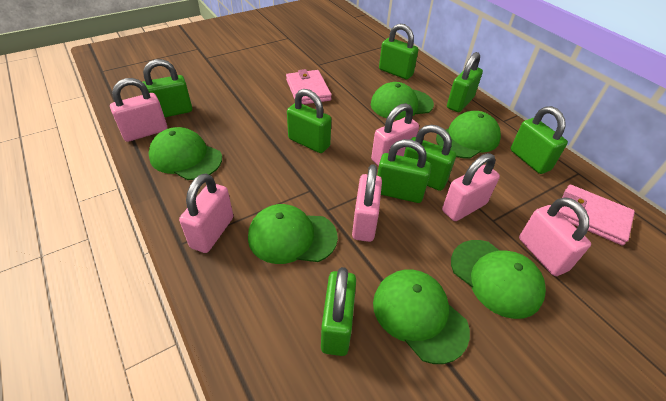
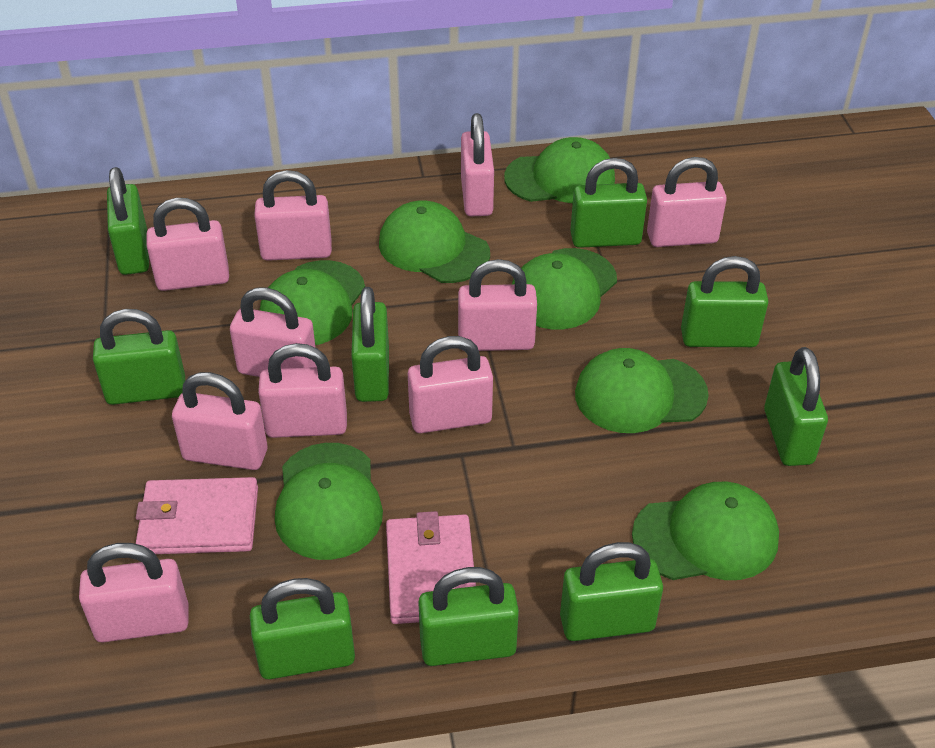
green cap: [149,127,222,180] [248,204,338,264] [371,82,434,120] [373,269,470,364] [436,111,501,159] [451,240,546,319] = 6 -> [260,260,365,345] [275,443,383,560] [379,201,490,283] [504,137,615,203] [512,248,617,329] [575,348,709,433] [632,482,779,580] = 7
green padlock: [143,59,192,117] [287,89,331,153] [321,267,356,356] [377,139,431,203] [379,24,418,79] [404,125,456,191] [447,52,483,112] [511,106,568,174] = 8 -> [93,309,185,405] [107,167,149,275] [250,578,355,679] [351,287,389,402] [418,567,519,666] [560,542,663,641] [570,158,647,248] [681,256,768,347] [764,347,828,466] = 9
pink padlock: [110,78,167,142] [179,173,234,253] [352,164,382,242] [371,103,419,166] [442,153,500,221] [519,197,591,276] = 6 -> [79,543,189,642] [146,198,229,291] [172,372,267,470] [230,288,317,377] [254,170,332,261] [258,343,347,438] [408,336,493,433] [458,259,537,351] [461,113,494,217] [647,157,727,247] = 10

